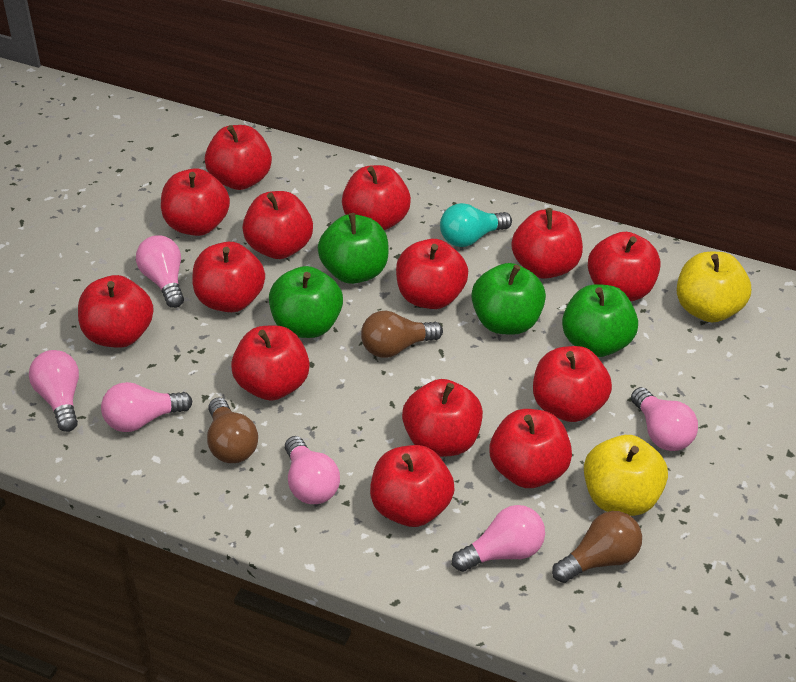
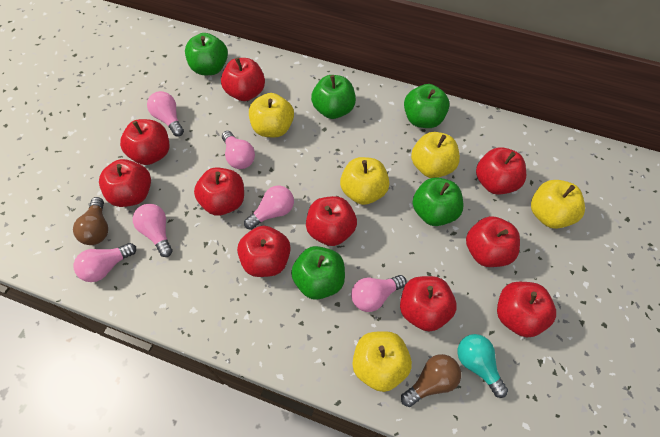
brown light bulb: [207,397,258,463] [361,311,443,358] [552,511,642,583] = 3 -> [73,197,108,245] [401,354,461,407] = 2
green apple: [269,266,343,338] [318,213,389,284] [471,263,546,335] [562,284,638,357] = 4 -> [185,33,228,75] [291,246,345,300] [311,75,356,119] [404,84,450,128] [412,177,463,226] = 5
red apple: [78,275,154,348] [161,168,230,236] [192,242,265,312] [205,125,272,190] [231,325,310,401] [242,191,313,259] [342,165,411,230] [370,445,455,527] [396,239,468,309] [402,379,483,457] [490,409,572,488] [512,208,583,279] [533,346,612,422] [588,232,661,301] = 14 -> [99,159,151,207] [120,119,169,165] [194,167,244,216] [221,58,265,101] [237,226,291,277] [306,196,357,246] [400,276,457,332] [466,216,520,267] [476,147,526,195] [497,282,556,337] = 10
yellow apple: [584,435,668,516] [677,252,751,323] = 2 -> [249,93,294,137] [340,157,389,205] [352,331,412,392] [411,132,460,178] [531,180,585,229] = 5

